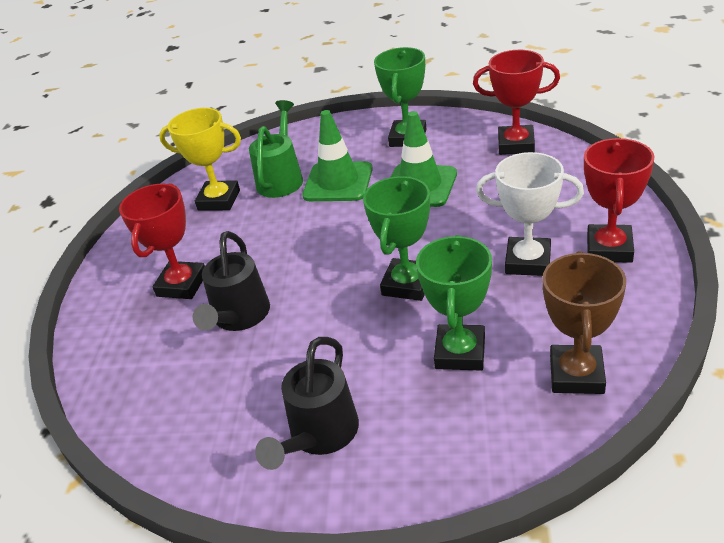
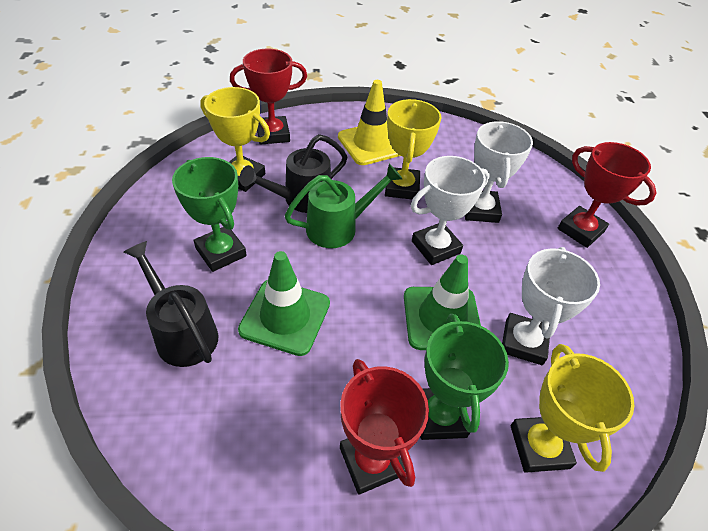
brown trophy: [542,251,626,394] = 1 -> none = 0
green trophy: [363,176,430,301] [374,47,426,147] [416,235,492,371] = 3 -> [172,157,247,272] [420,314,509,440] = 2
white trophy: [476,152,584,276] = 1 -> [411,156,490,265] [465,121,533,223] [502,247,600,365] = 3
yellow traffic cone: none = 0 -> [338,80,400,165] = 1
yellow trophy: [159,108,241,211] = 1 -> [200,87,270,192] [385,99,442,200] [511,344,634,473] = 3

